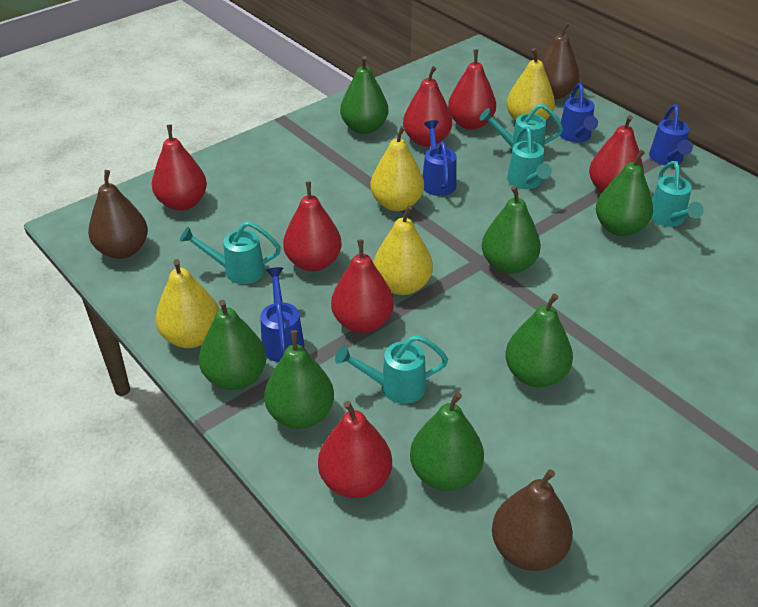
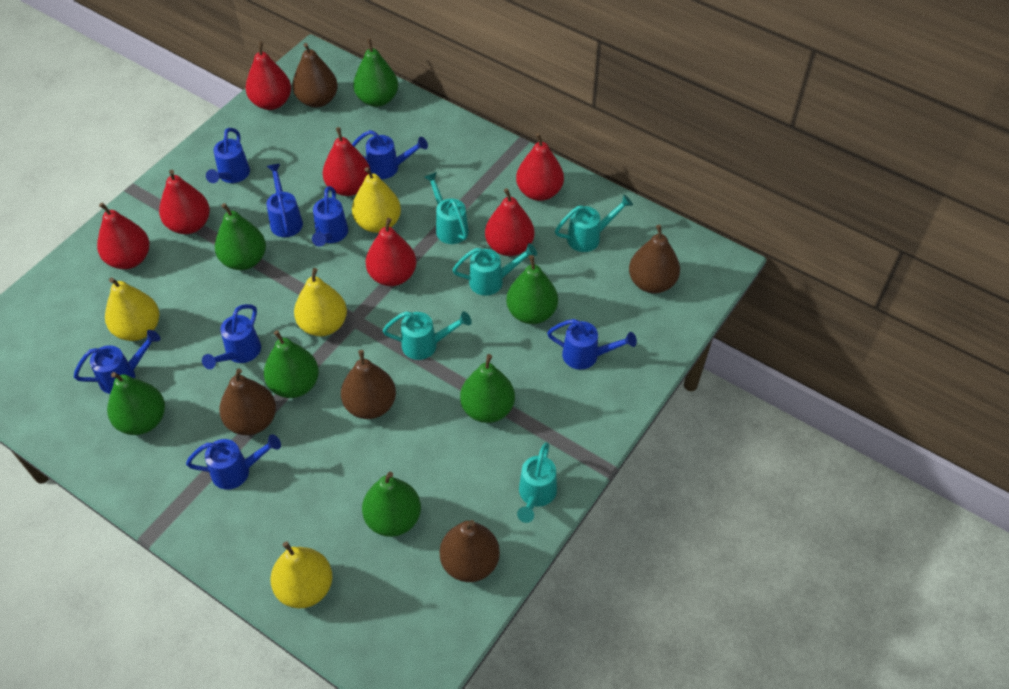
blue watering can: [260,267,304,362] [423,120,456,196] [560,83,598,142] [649,104,693,166] = 4 -> [74,330,160,394] [186,435,281,490] [202,304,261,369] [206,128,250,183] [267,164,303,237] [312,186,348,246] [352,130,428,179] [547,319,637,370] = 8
brown pear: [88,170,148,259] [492,469,573,571] [540,22,579,99] = 3 -> [219,368,276,435] [292,43,338,108] [341,350,396,419] [440,520,500,582] [629,225,680,293] = 5

